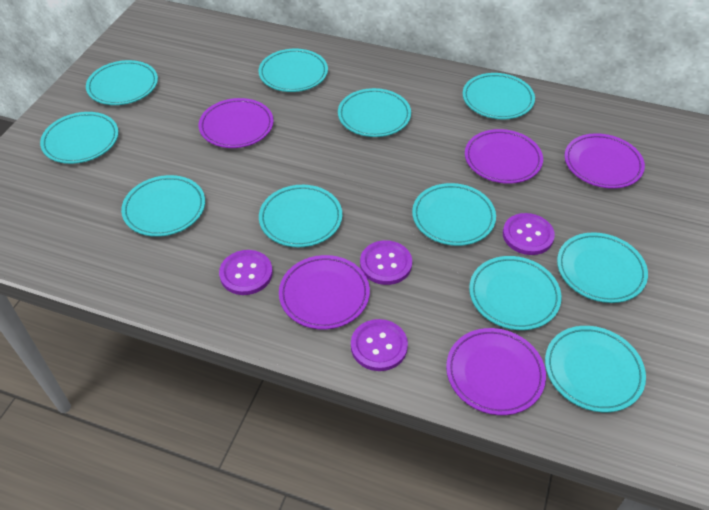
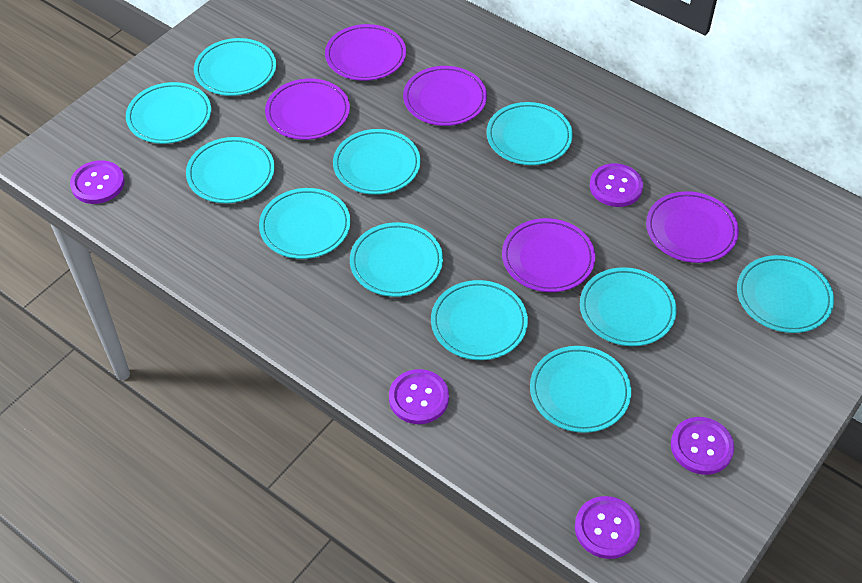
purple button: [219,250,273,295] [351,319,408,371] [360,240,412,285] [503,213,555,255] = 4 -> [70,160,125,204] [389,369,449,424] [575,496,641,559] [590,163,643,207] [671,417,734,475] = 5

